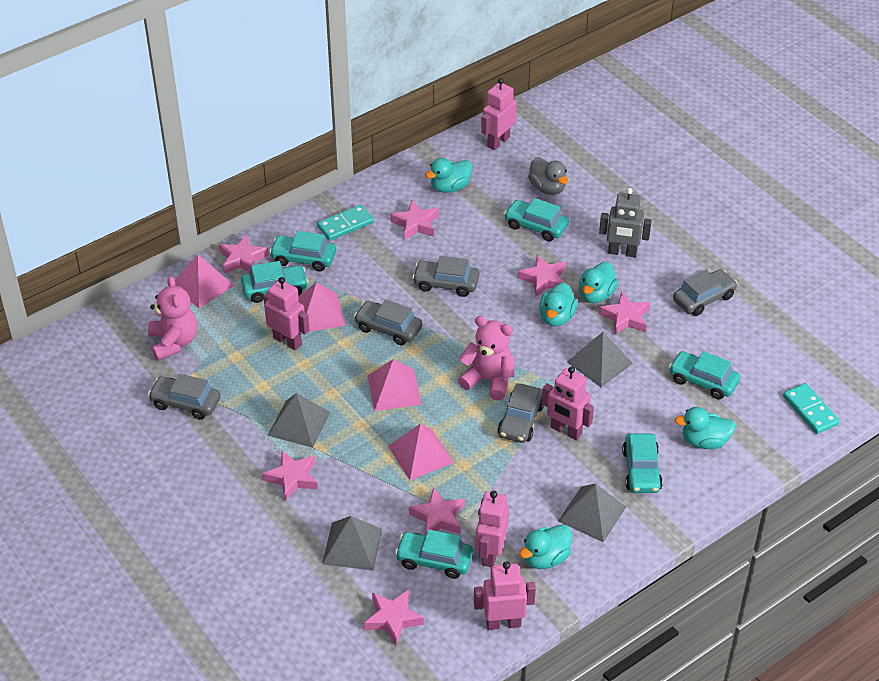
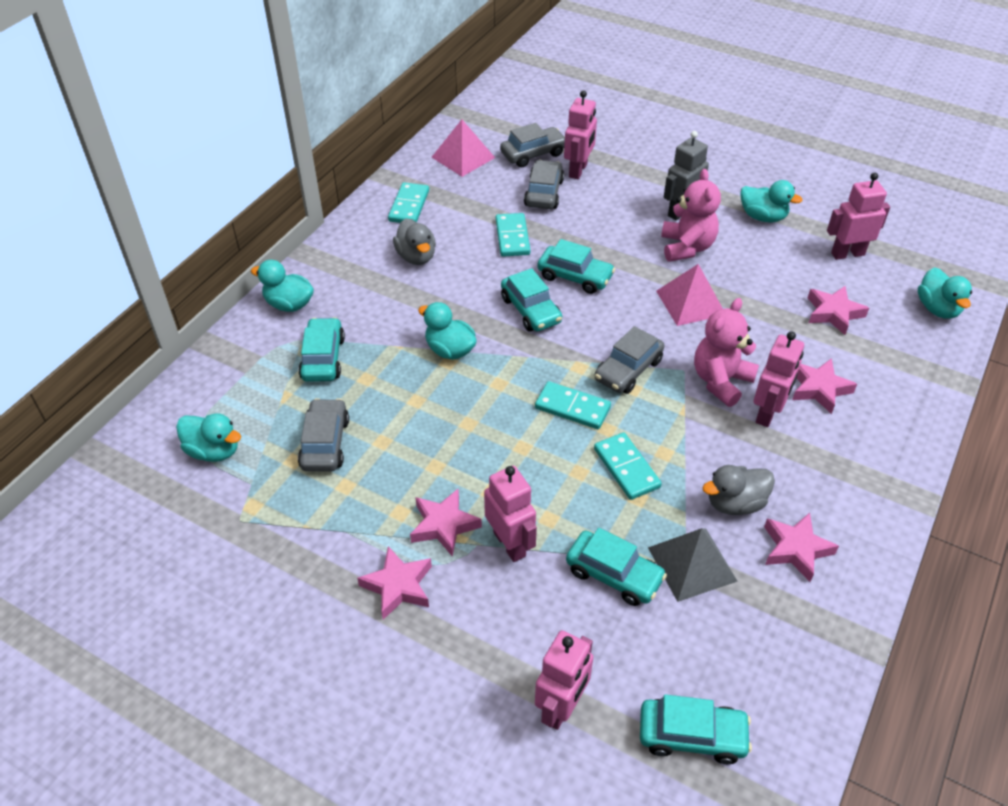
grey car: [148,374,221,420] [354,299,422,345] [412,256,480,297] [497,383,544,443] [673,269,737,316] = 5 -> [298,398,349,471] [500,123,565,167] [524,160,564,209] [594,326,664,394] = 4
grey duck: [528,157,568,195] = 1 -> [393,218,436,265] [702,465,775,515] = 2
grey pyramid: [267,393,331,448] [322,516,382,571] [558,483,626,542] [567,332,633,387] = 4 -> [648,528,738,602] = 1
pink pyramid: [175,254,234,308] [298,282,346,332] [367,359,422,411] [388,423,454,480] = 4 -> [431,120,495,177] [656,264,723,326] = 2
pink star: [219,234,269,273] [263,450,318,501] [364,590,424,645] [391,200,439,240] [409,487,465,535] [518,255,566,297] [599,291,650,335] = 7 -> [357,546,432,620] [410,489,482,556] [764,513,839,582] [792,358,857,414] [808,286,869,335] = 5
turquoise car: [241,261,308,303] [269,231,336,271] [395,529,473,579] [504,198,569,241] [622,433,663,493] [669,351,740,400] = 6 -> [298,317,345,382] [501,268,562,332] [538,239,615,294] [566,528,667,606] [640,694,752,764] = 5
turquoise domino: [317,204,374,241] [783,383,840,434] = 2 -> [388,182,429,223] [496,213,530,257] [535,381,611,429] [594,432,662,500] = 4

